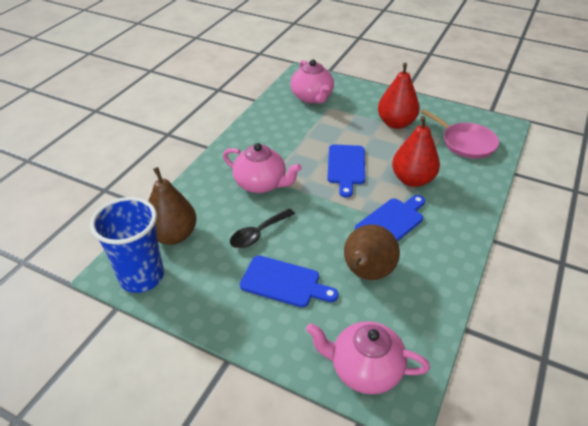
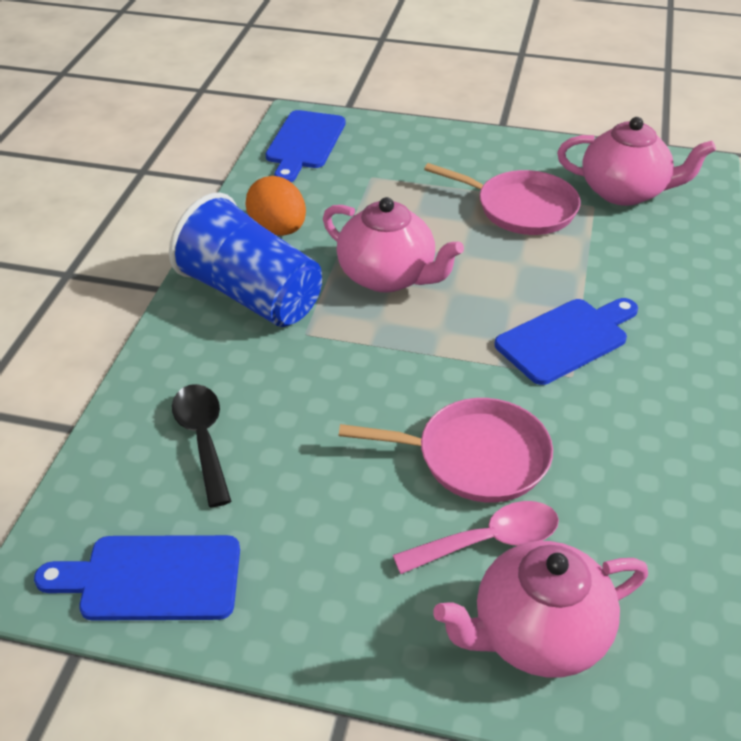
brown pear: [148,167,197,245] [344,224,400,280] = 2 -> none = 0
orange egg: none = 0 -> [246,176,306,236] = 1
pink pan: [421,109,499,159] = 1 -> [339,398,553,502] [424,163,581,235] = 2
pink spoon: none = 0 -> [393,501,559,574] = 1
red pear: [378,63,420,129] [392,116,440,187] = 2 -> none = 0

